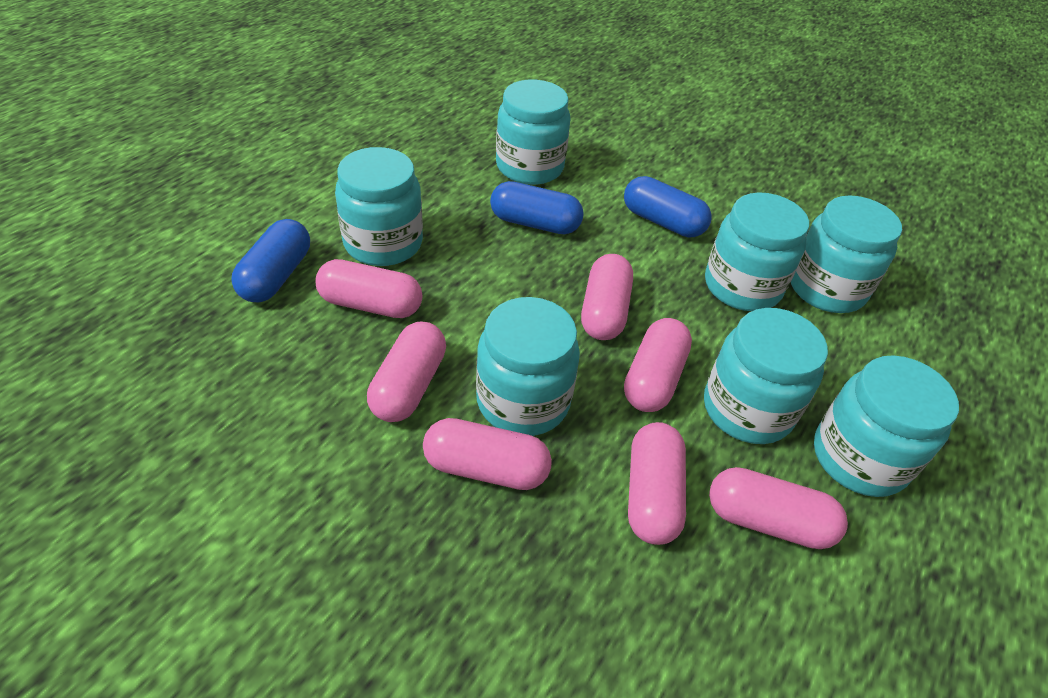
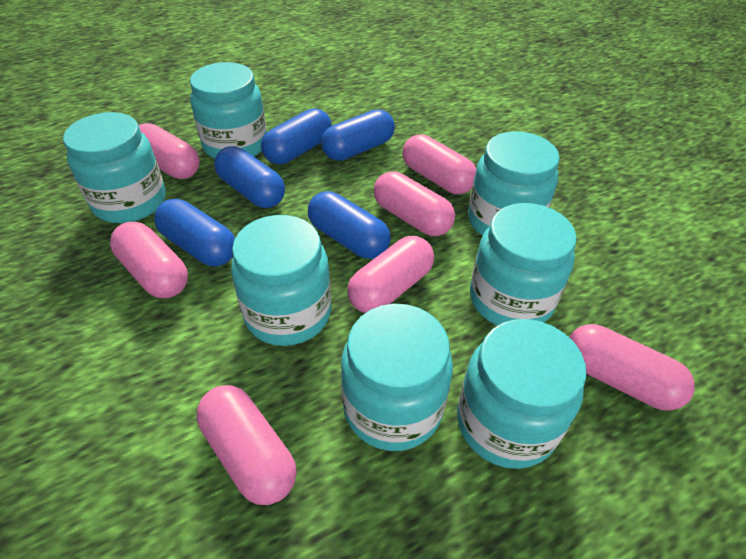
blue capsule: [231,219,310,303] [490,181,584,234] [624,176,712,238] = 3 -> [154,199,235,266] [214,146,285,208] [261,108,332,164] [308,191,391,259] [321,109,395,161] = 5

